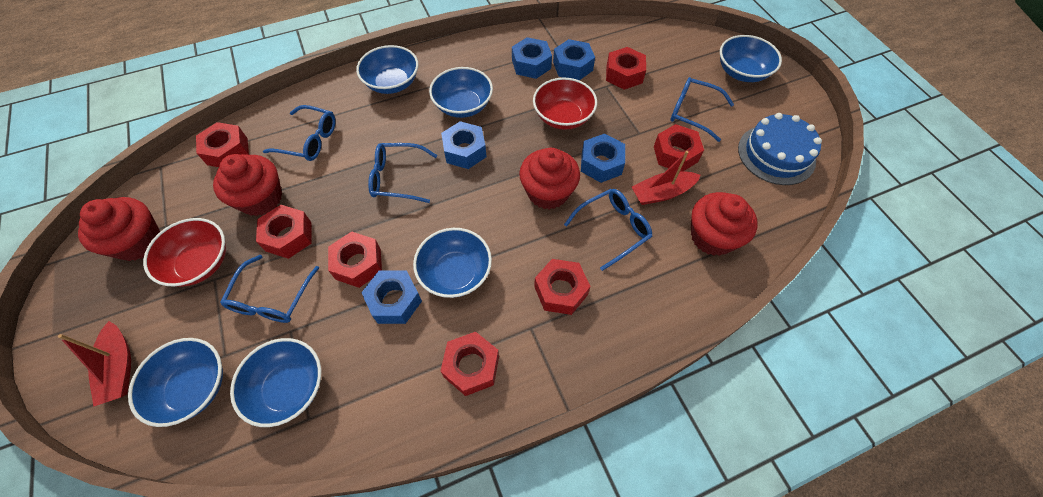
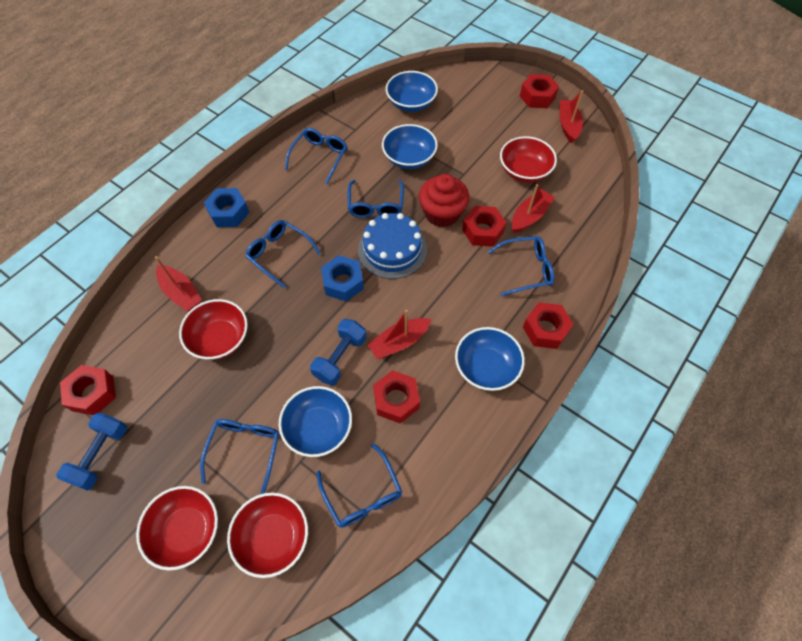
blue bowl: [128,338,223,427] [230,338,321,427] [356,45,418,94] [413,228,492,298] [429,67,493,118] [720,35,782,82] = 6 -> [279,386,352,457] [382,124,438,169] [386,71,438,112] [455,327,525,391] = 4
blue dumbbell: none = 0 -> [56,413,127,491] [310,319,367,386] = 2
blue glasses: [220,255,319,323] [263,105,336,161] [368,143,437,203] [564,189,652,271] [670,77,734,142] = 5 -> [200,419,279,494] [245,220,321,289] [285,128,347,184] [317,443,402,528] [348,180,404,218] [488,236,554,296] = 6
blue nut: [361,270,422,324] [441,121,487,169] [512,37,552,79] [553,39,595,80] [581,134,625,183] = 5 -> [204,188,250,227] [321,255,364,302] = 2
red boat: [58,321,131,407] [632,151,701,205] = 2 -> [155,256,202,311] [367,310,431,359] [512,184,555,233] [559,90,583,143] = 4
red bowl: [143,218,226,287] [533,78,597,130] = 2 -> [136,486,218,571] [179,299,248,360] [227,492,308,578] [500,136,557,183] = 4
red cupcake: [78,197,160,261] [213,154,282,216] [519,148,580,209] [691,192,758,256] = 4 -> [419,174,469,227] = 1
red nut: [196,122,249,167] [256,205,311,259] [328,231,382,288] [440,332,499,396] [534,259,591,315] [606,47,646,90] [654,124,704,171] = 7 -> [60,365,116,415] [373,370,420,424] [462,206,507,247] [520,74,559,108] [523,302,574,349] = 5

